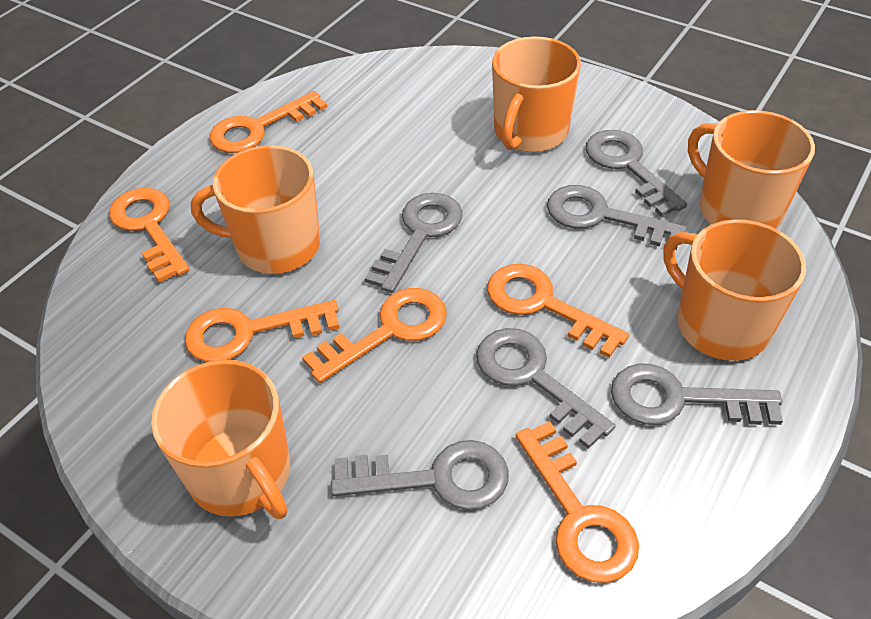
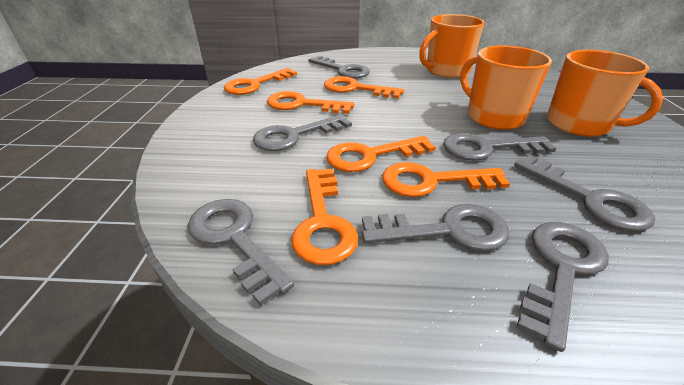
grey key: [331,440,509,510] [365,193,462,293] [476,328,615,449] [547,185,687,250] [586,130,687,217] [611,363,783,425] = 6 -> [188,199,294,306] [253,114,352,151] [309,56,370,79] [362,204,509,251] [443,133,556,161] [514,155,655,232] [516,222,609,352] = 7
orange mug: [151,360,290,519] [191,145,320,274] [492,37,581,152] [663,219,806,361] [688,110,815,229] = 5 -> [419,14,484,78] [460,46,552,130] [547,50,663,137] = 3

